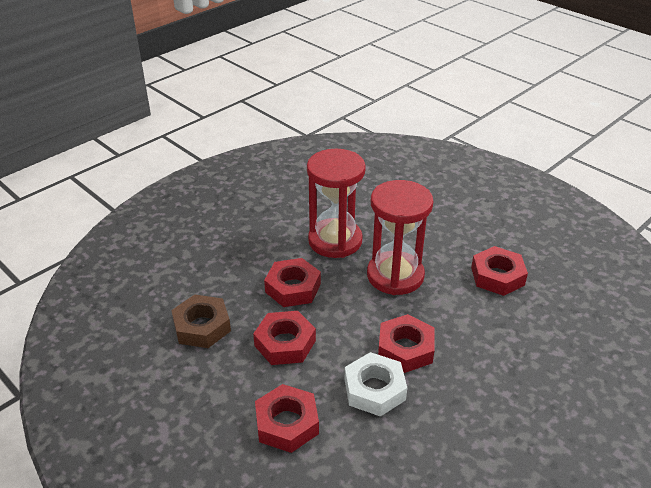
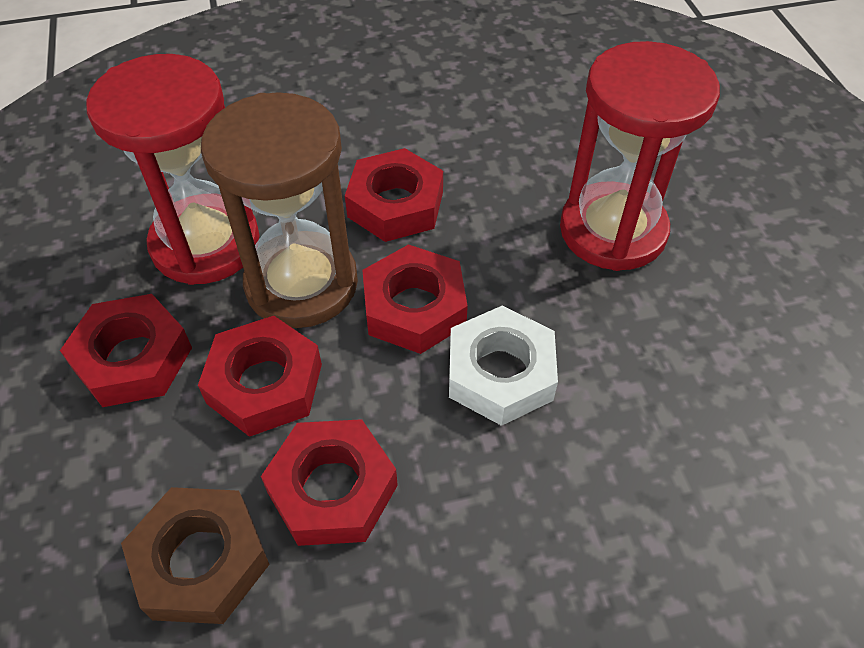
brown hourglass: none = 0 -> [201,92,358,328] = 1

